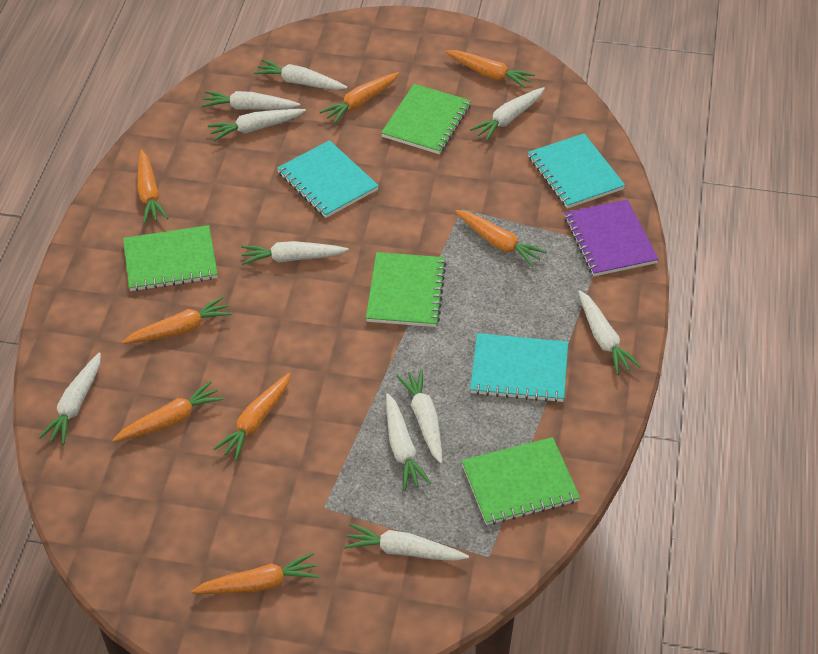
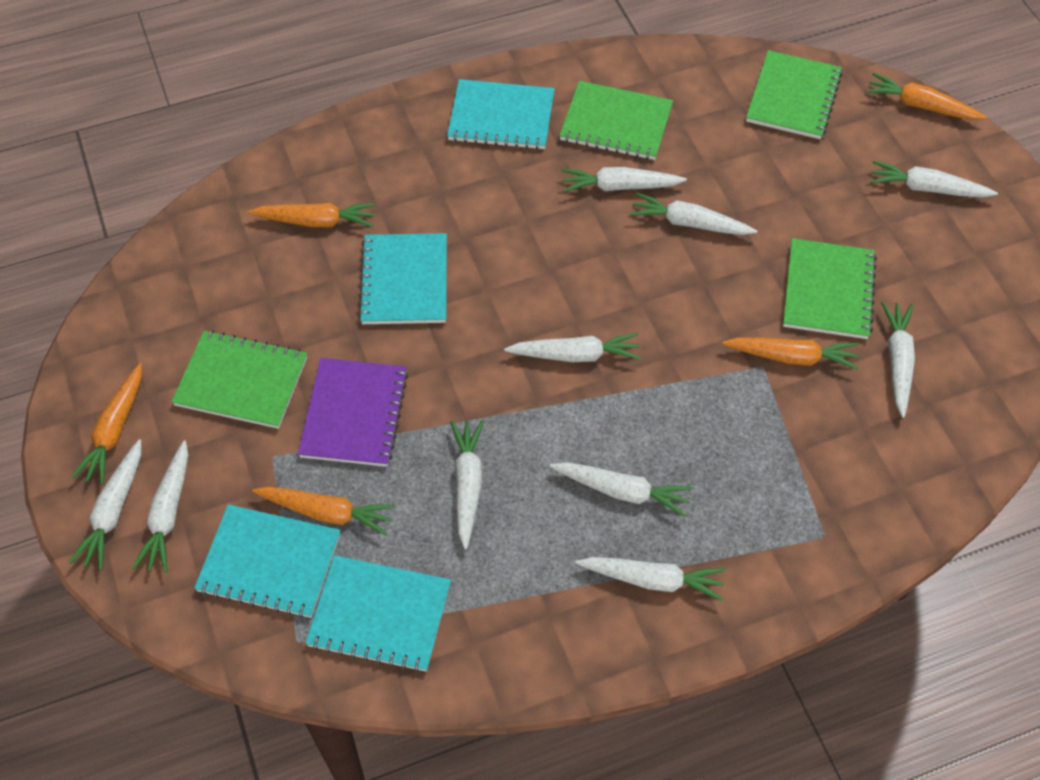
orange carrot: [112,381,224,442] [122,296,232,344] [137,150,168,223] [191,553,319,594] [213,373,290,461] [320,72,399,124] [445,50,535,89] [455,210,547,267] = 8 -> [71,363,142,485] [248,203,375,227] [252,487,396,536] [722,338,859,370] [866,73,987,120] = 5
turquoise notebook: [277,140,379,218] [470,333,568,403] [528,133,625,209] = 3 -> [194,504,341,618] [305,555,451,672] [358,233,447,324] [447,79,555,150] = 4

